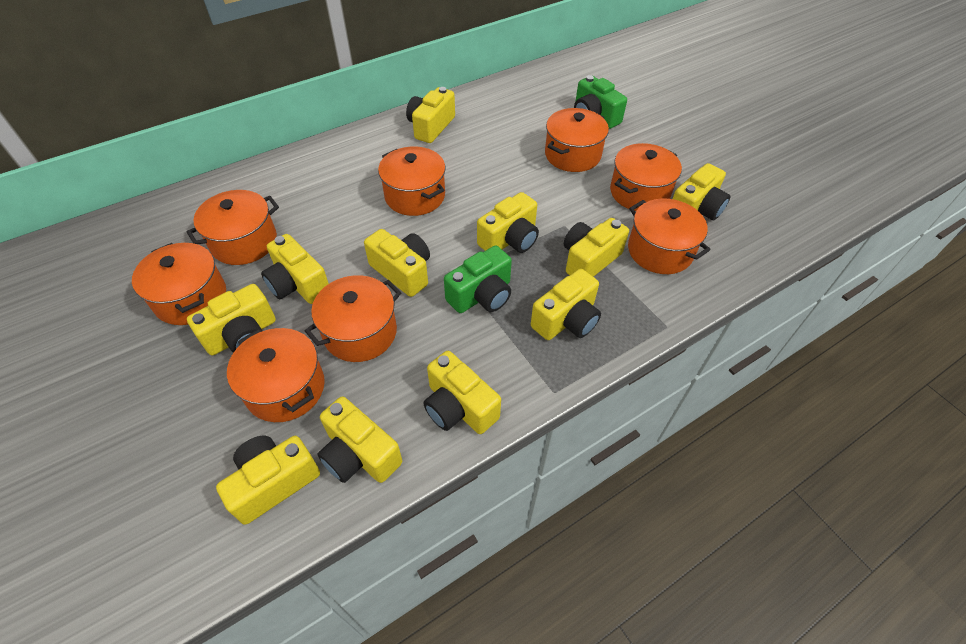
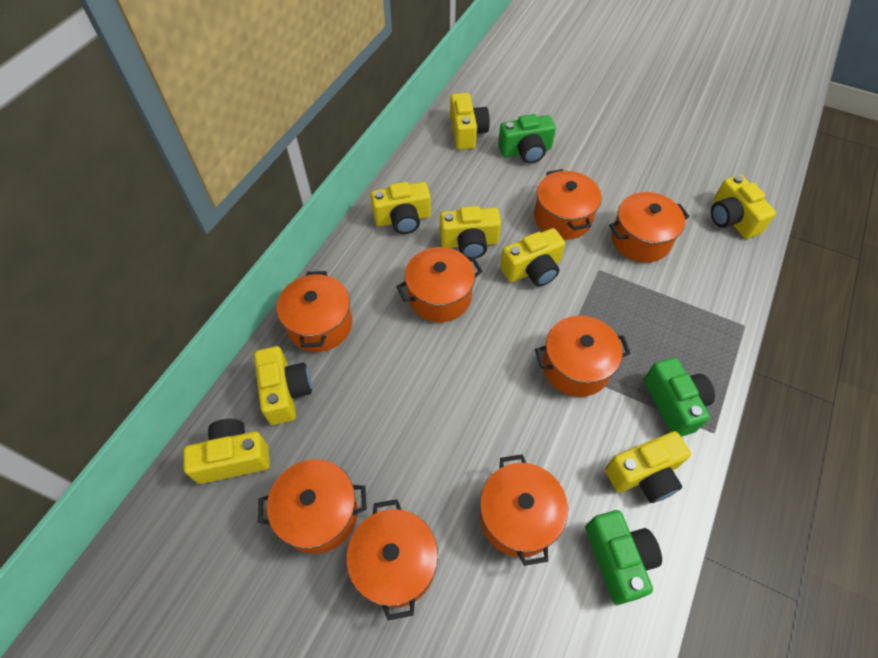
green camera: [444,246,512,313] [574,75,627,129] = 2 -> [498,114,556,164] [585,510,662,605] [644,358,715,437] = 3
yellow camera: [187,284,276,355] [216,436,320,525] [261,234,329,304] [317,397,402,483] [364,229,430,297] [406,87,455,143] [423,351,501,434] [477,192,539,253] [531,269,601,340] [564,218,629,277] [673,163,731,220] = 11 -> [183,419,270,484] [254,346,312,425] [370,182,431,234] [440,206,501,259] [450,93,490,150] [500,228,565,286] [605,431,691,503] [711,175,776,239] = 8

